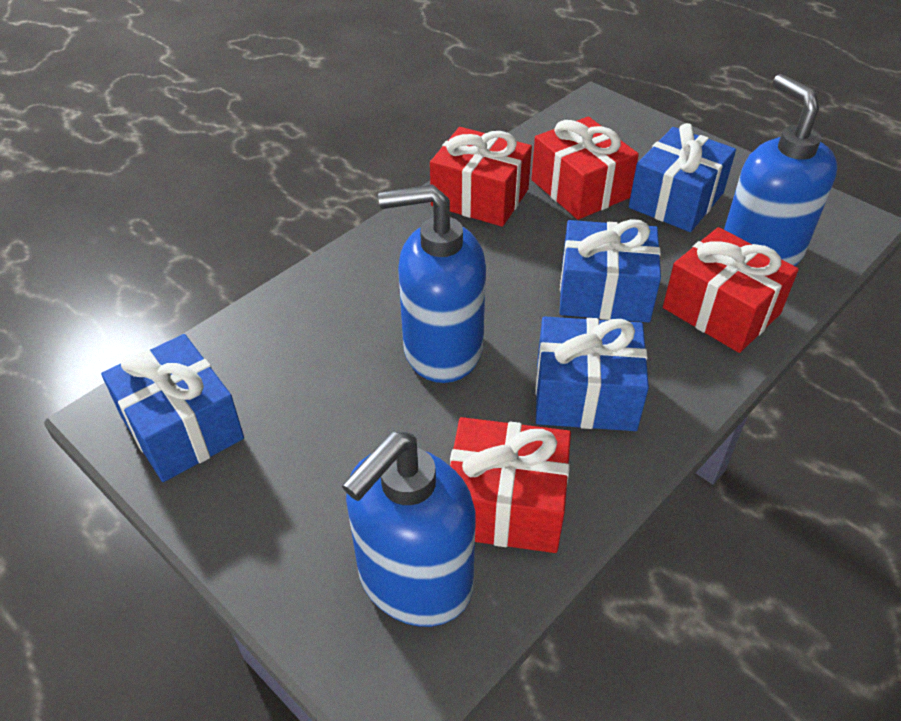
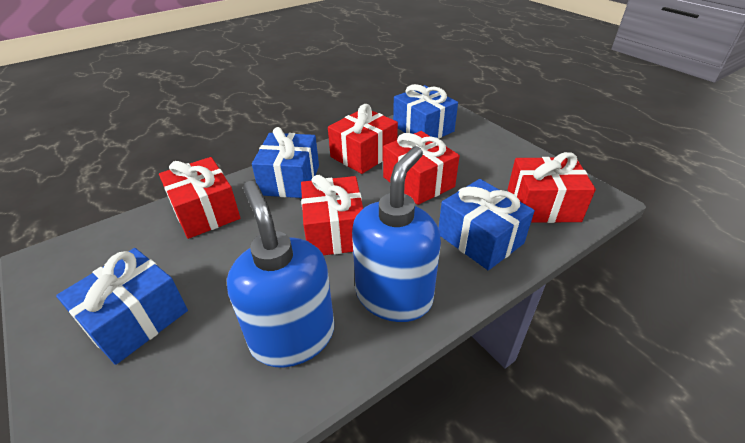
blue soap dispenser: [342,432,476,627] [378,184,486,383] [724,74,837,266] = 3 -> [227,181,334,367] [352,146,441,322] = 2
red gift: [430,127,532,227] [450,417,571,553] [531,117,639,220] [663,227,799,353] = 4 -> [159,157,240,239] [301,175,363,255] [328,104,398,174] [383,131,460,205] [508,152,596,223] = 5

